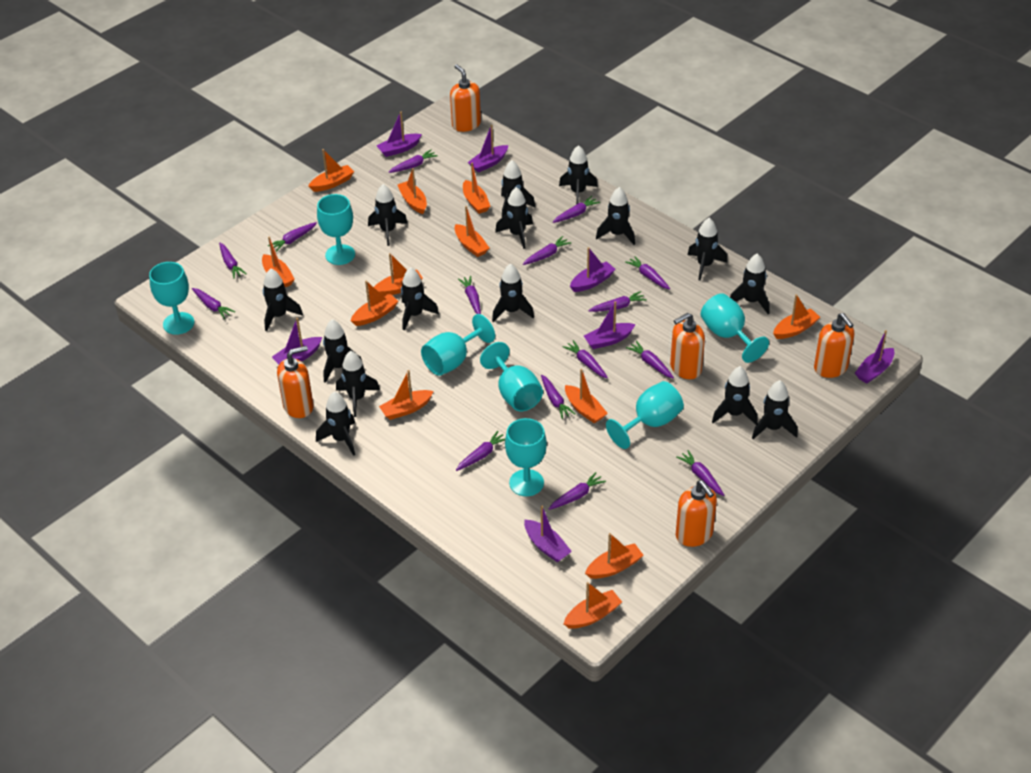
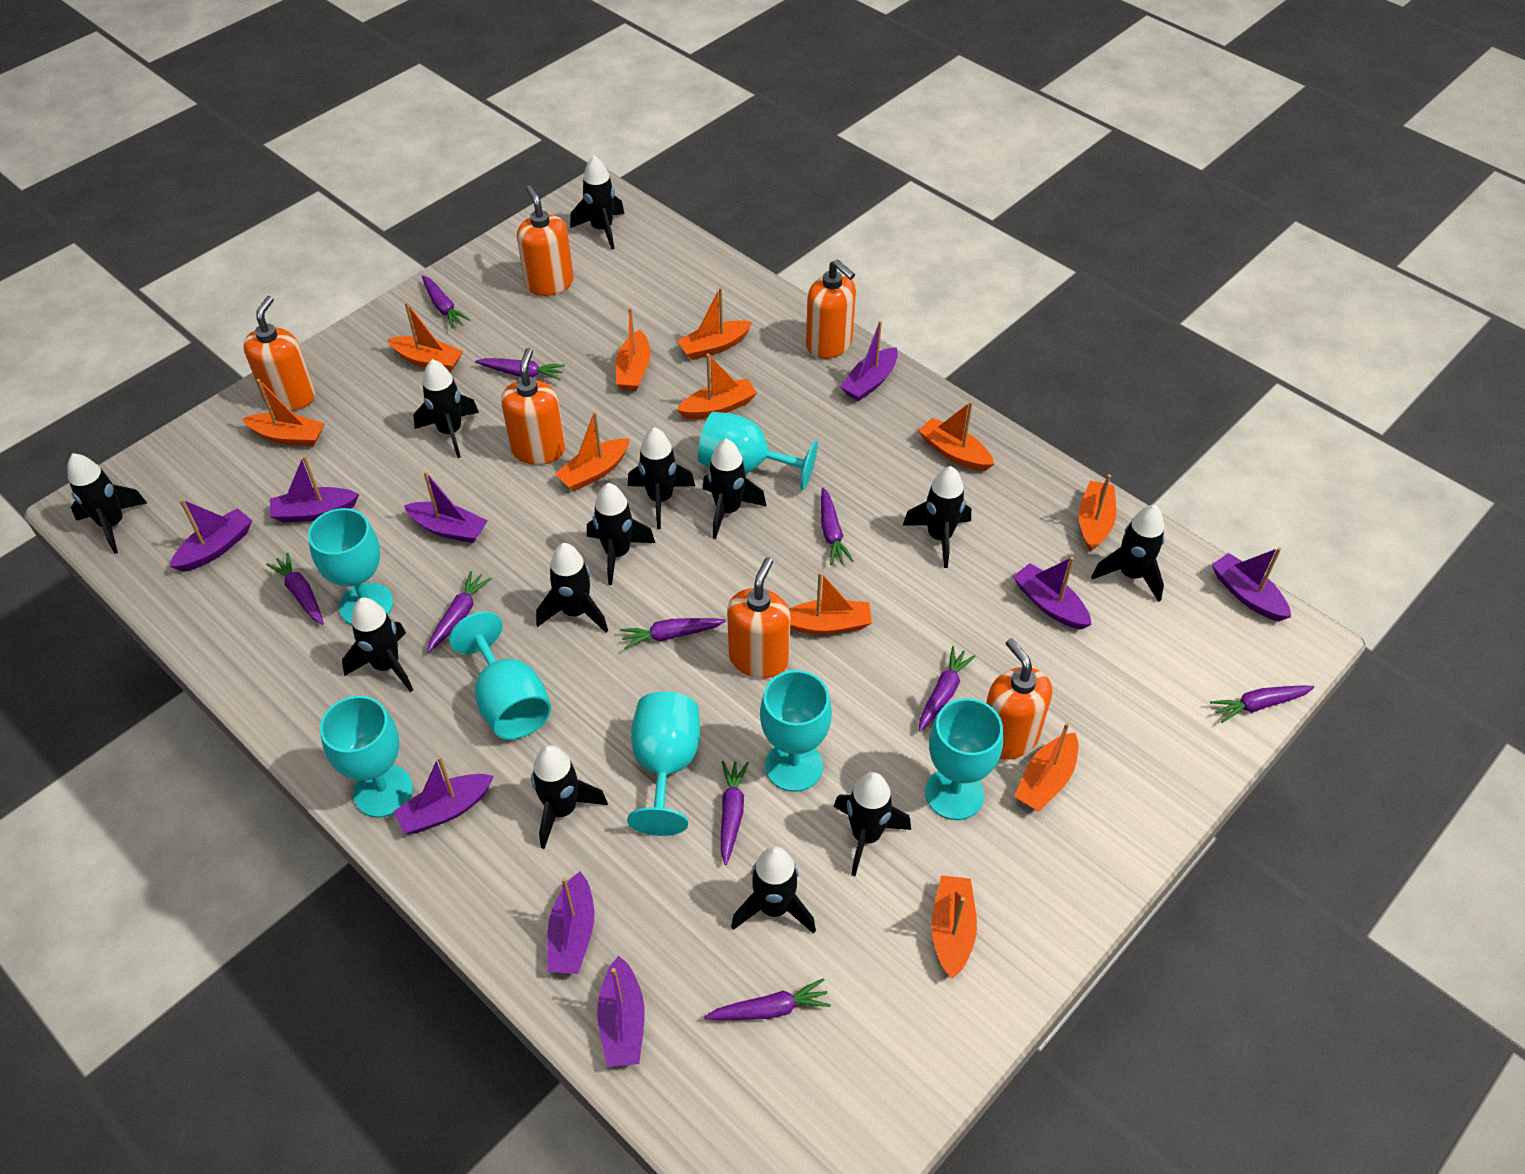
black rocket: [263,268,303,331] [316,392,355,456] [323,319,363,383] [336,351,380,417] [368,184,408,246] [401,267,439,330] [492,264,534,322] [495,187,533,249] [501,160,535,217] [559,145,598,204] [596,187,635,245] [688,218,727,281] [712,366,758,425] [730,254,769,314] [752,380,798,439] = 15 -> [67,453,147,554] [342,598,413,692] [413,359,479,458] [531,745,608,849] [536,543,608,633] [570,156,625,249] [587,483,655,585] [628,427,695,529] [703,439,767,539] [731,846,816,934] [834,772,911,876] [903,466,971,568] [1091,505,1165,602] = 13
orange boat: [262,236,295,287] [309,149,354,192] [351,281,398,326] [374,253,423,296] [379,370,434,420] [398,168,427,214] [455,206,489,257] [463,163,490,214] [564,582,622,629] [565,369,608,423] [585,533,643,579] [773,294,820,339] = 12 -> [242,379,325,447] [387,302,463,372] [555,411,630,491] [616,307,651,391] [677,287,752,360] [677,354,757,419] [789,572,872,635] [918,401,994,471] [931,875,977,979] [1014,722,1078,811] [1079,474,1116,552] = 11
orange soap dispenser: [277,346,314,418] [450,64,481,132] [670,313,705,379] [676,480,717,547] [814,313,854,378] = 5 -> [243,296,315,411] [501,348,565,465] [517,185,574,296] [727,558,790,678] [806,259,856,359] [986,638,1052,759] = 6
purple boat: [272,318,322,364] [376,111,422,157] [468,125,508,173] [524,505,572,562] [570,247,615,292] [584,301,635,349] [855,330,894,384] = 7 -> [170,499,252,572] [270,455,359,523] [393,756,494,834] [404,471,487,543] [547,872,594,974] [597,956,645,1067] [840,321,898,401] [1013,557,1092,629] [1212,547,1291,621] = 9
purple carrot: [192,288,235,319] [219,243,246,279] [268,222,317,252] [388,150,438,173] [456,431,505,471] [458,276,481,314] [523,236,571,265] [541,375,575,419] [549,472,606,510] [553,196,600,223] [562,340,608,378] [588,291,647,312] [625,256,670,289] [626,341,674,379] [676,450,724,496] = 15 -> [266,553,324,625] [422,275,470,328] [427,571,492,653] [475,358,565,380] [620,618,726,649] [704,978,831,1020] [721,761,749,865] [821,488,854,565] [919,646,976,732] [1210,685,1315,723] = 10

